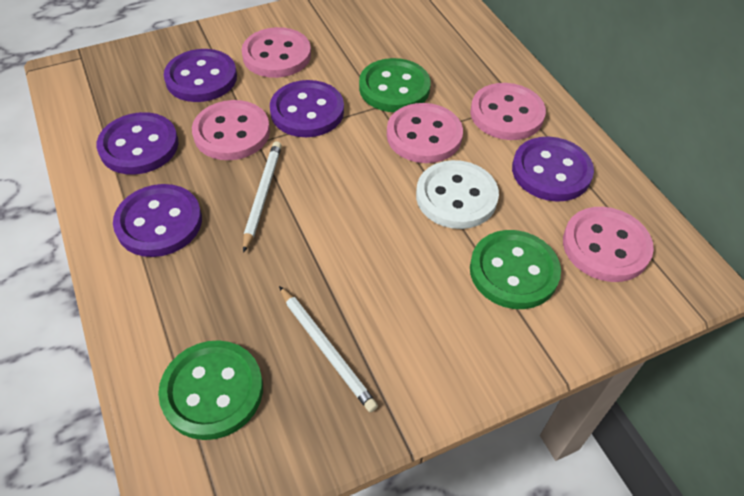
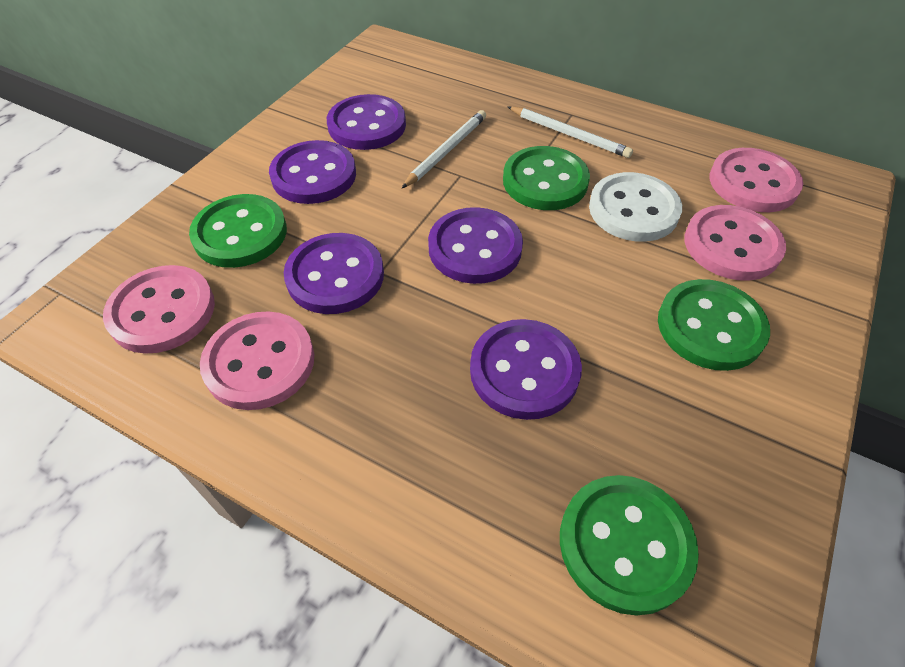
green button: [158,340,263,440] [359,58,431,112] [470,230,561,309] = 3 -> [189,194,287,268] [503,146,590,210] [560,475,699,616] [658,279,770,371] = 4
pink button: [192,100,270,160] [242,27,311,78] [387,103,463,163] [470,83,546,140] [563,207,654,282] = 5 -> [103,265,215,354] [200,311,314,410] [684,205,786,281] [710,148,803,212] = 4

